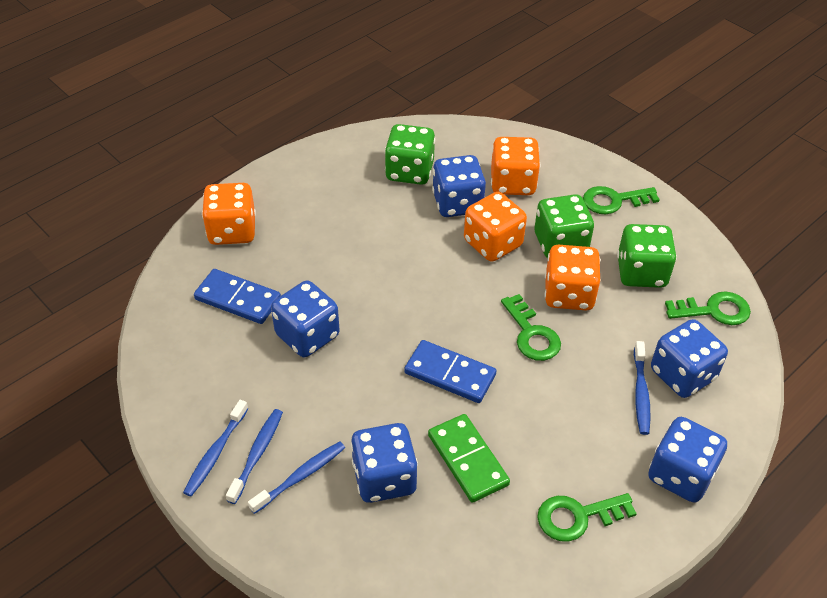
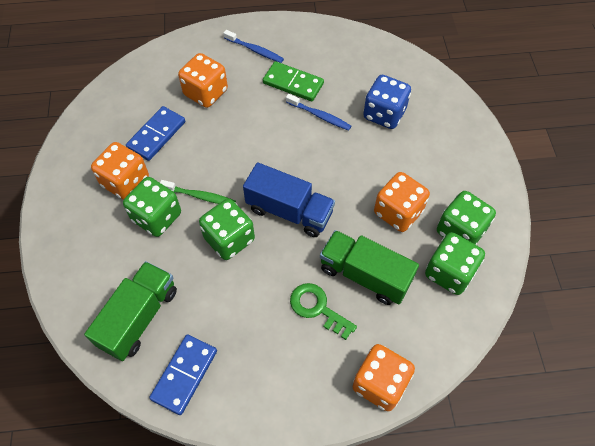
blue dice: [271,281,340,357] [351,423,418,503] [432,155,486,217] [648,417,727,503] [651,319,728,398] = 5 -> [363,75,411,129] = 1
blue toothbrush: [183,400,248,496] [226,409,283,504] [248,441,345,514] [634,341,650,435] = 4 -> [224,30,284,63] [286,94,351,131] = 2
blue truck: none = 0 -> [243,162,335,237] = 1
green dice: [385,124,435,185] [534,194,594,258] [617,224,677,288] = 3 -> [123,177,181,237] [199,199,255,260] [425,232,485,295] [437,191,496,245] = 4
green key: [501,294,561,361] [537,493,637,542] [583,186,660,214] [665,291,751,325] = 4 -> [290,283,357,340] = 1
green toothbrush: none = 0 -> [160,180,236,204] = 1
green truck: none = 0 -> [84,261,177,361] [320,230,419,305] = 2

